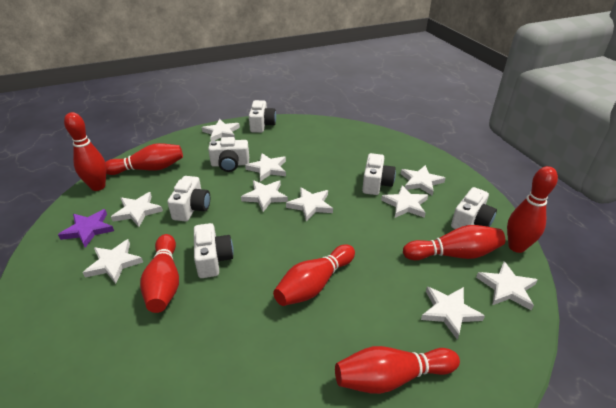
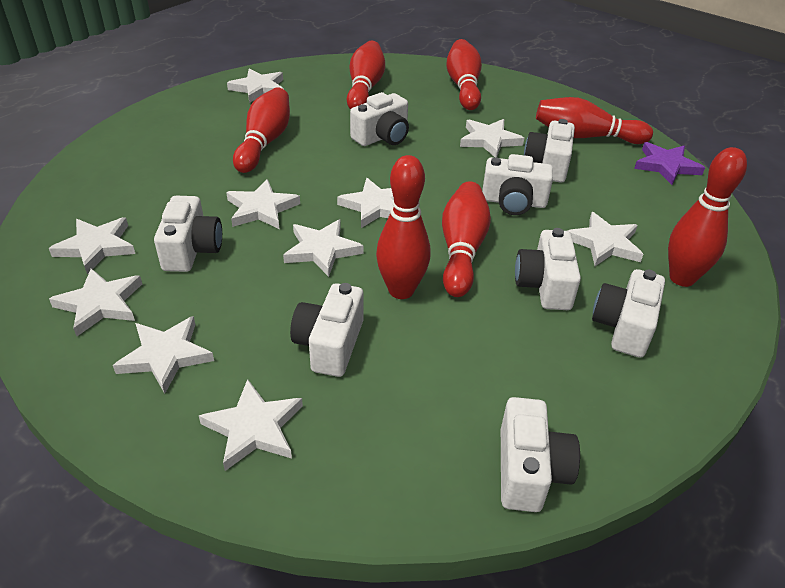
white camera: [167,176,210,222] [194,223,234,278] [208,137,249,172] [249,100,276,133] [362,153,396,195] [451,187,497,229] = 6 -> [154,196,222,272] [290,283,364,377] [350,92,409,146] [482,154,553,215] [501,397,580,512] [515,228,581,310] [524,119,575,183] [592,269,665,358] = 8

